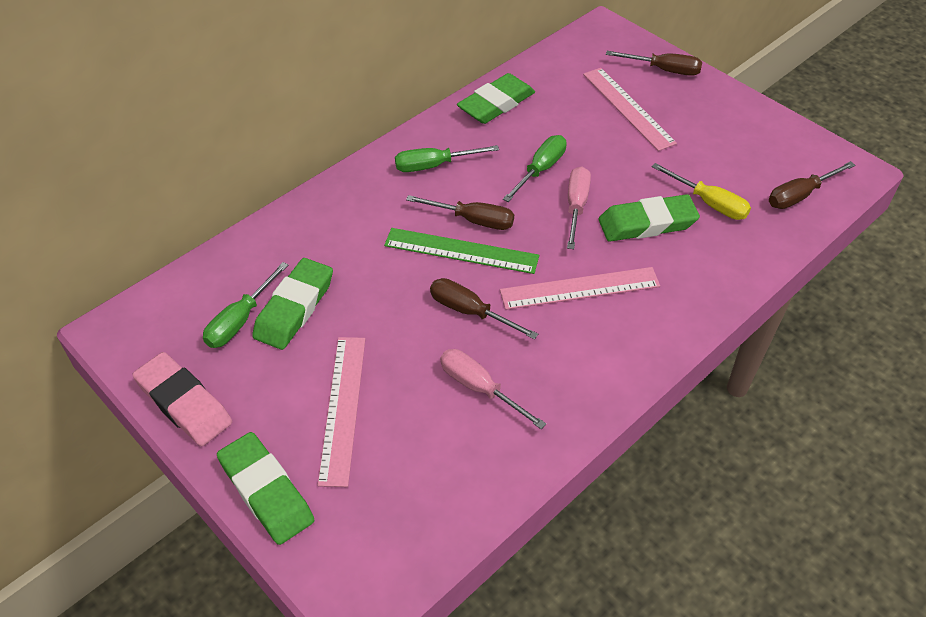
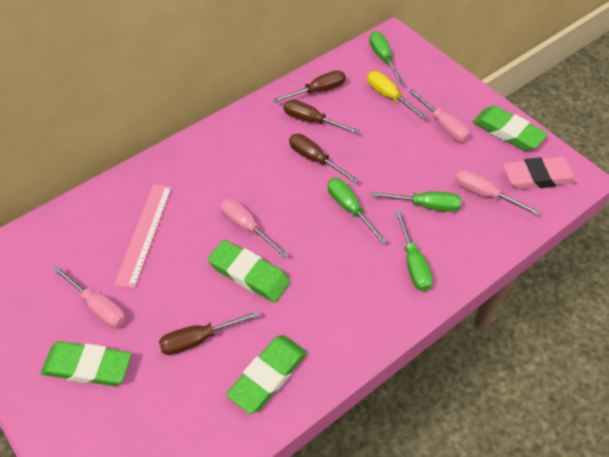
green ruler: [384,228,539,274] = 1 -> none = 0
green screwdriver: [203,262,289,348] [395,145,499,172] [503,135,567,202] = 3 -> [328,178,387,244] [369,31,404,84] [371,191,461,212] [395,211,433,291] = 4
pink ruler: [317,337,365,487] [500,267,660,310] [583,68,677,151] = 3 -> [114,184,172,289] = 1
pink screwdriver: [440,349,546,429] [567,166,591,249] = 2 -> [53,266,126,328] [220,198,289,258] [409,89,470,141] [455,169,541,216] = 4

